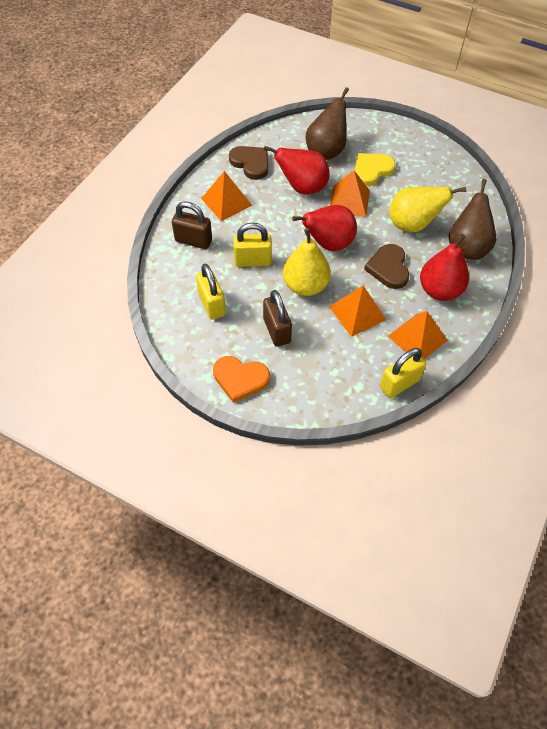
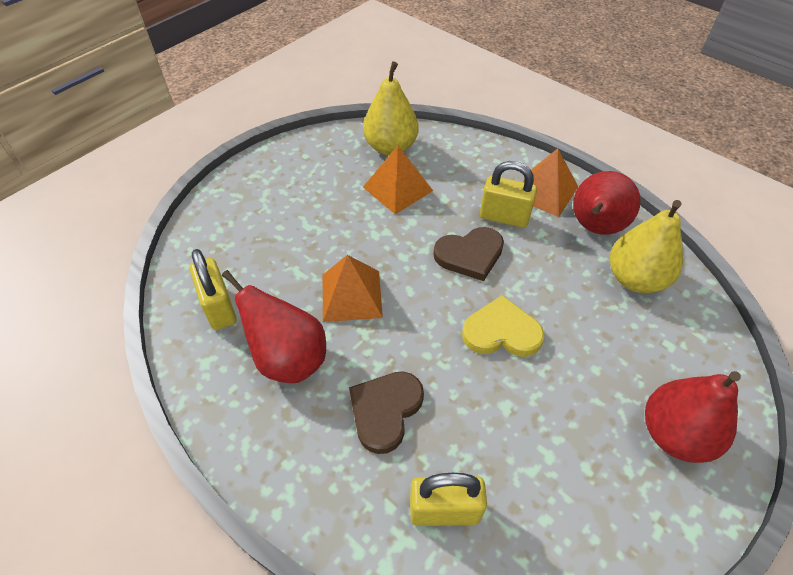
brown padlock: [172,201,212,249] [263,290,292,347] = 2 -> none = 0
brown pear: [306,87,349,160] [448,179,496,260] = 2 -> none = 0
orange heart: [213,356,270,403] = 1 -> none = 0
orange pyramid: [201,171,252,221] [329,286,386,337] [330,171,370,217] [388,311,448,359] = 4 -> [323,255,383,322] [363,146,433,214] [523,148,578,217] = 3

